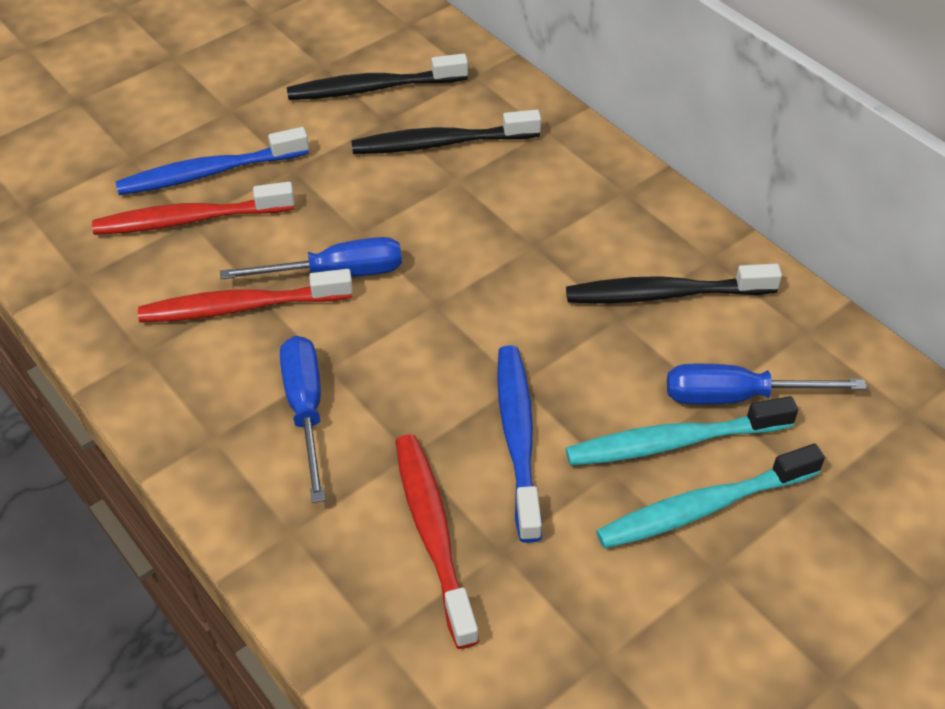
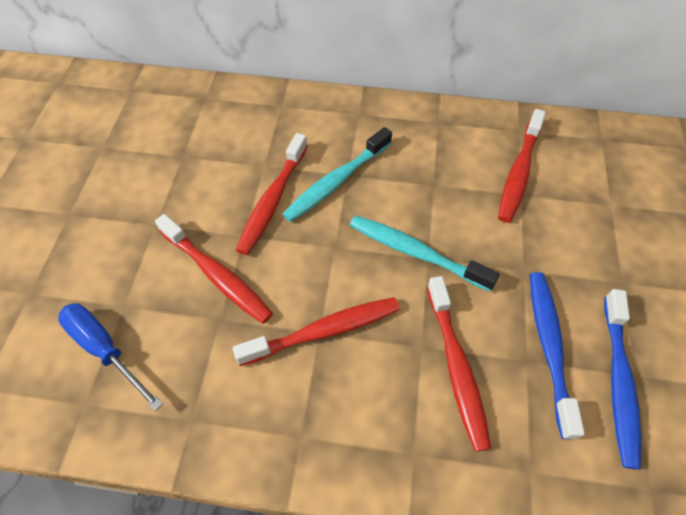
black toothbrush: [287,53,468,100] [351,110,541,154] [566,264,782,304] = 3 -> none = 0
blue screwdriver: [220,237,402,279] [280,336,325,503] [667,364,867,405] = 3 -> [58,303,163,411] = 1
red toothbrush: [92,182,295,235] [138,269,353,323] [395,434,479,649] = 3 -> [155,214,273,324] [233,297,400,366] [236,133,308,255] [427,276,491,452] [498,109,546,223] = 5

